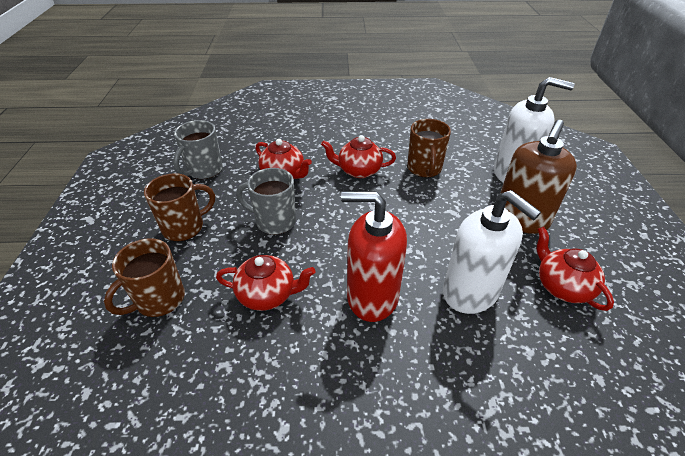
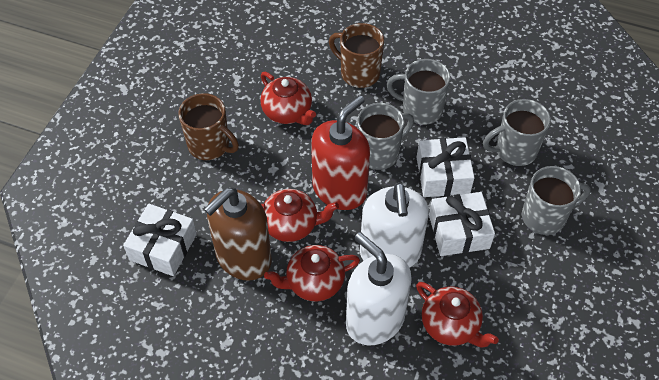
brown mug: [104,238,185,317] [144,173,215,241] [407,119,451,178] = 3 -> [178,93,239,160] [329,23,384,88] = 2
grey mug: [173,120,223,179] [236,168,296,235] = 2 -> [357,103,414,170] [386,59,451,125] [483,99,551,166] [522,166,591,235] = 4
white gift: none = 0 -> [123,204,197,276] [417,137,475,197] [429,192,495,256] = 3

